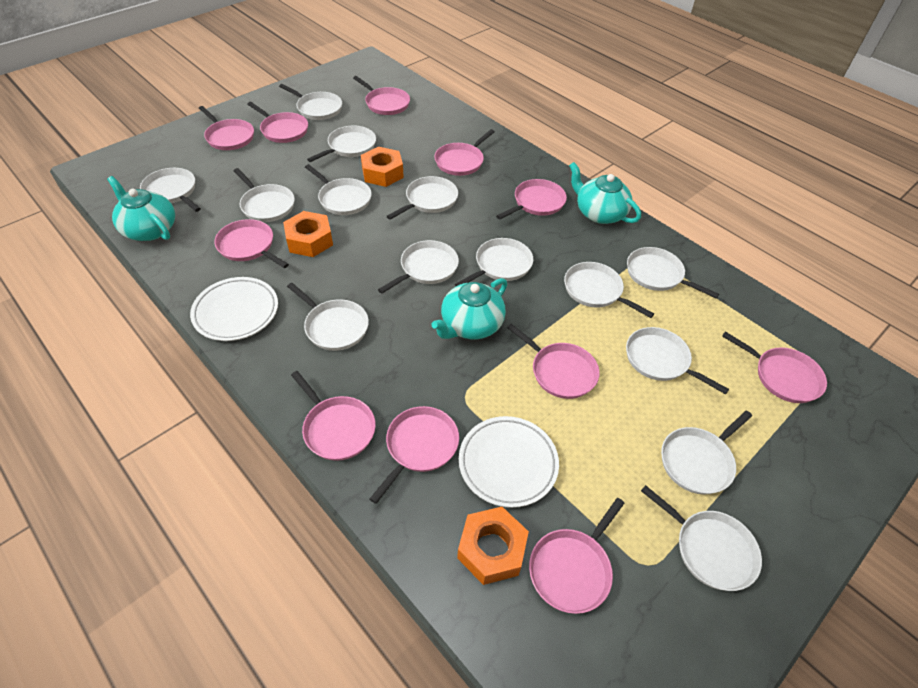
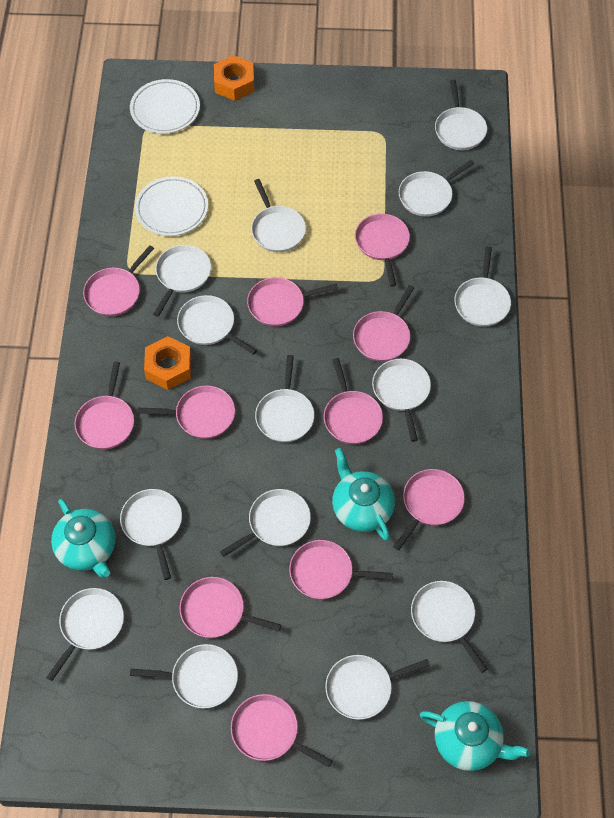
orange nut: [283,211,333,257] [361,147,404,187] [457,507,529,585] = 3 -> [144,336,191,390] [214,55,254,101] = 2

